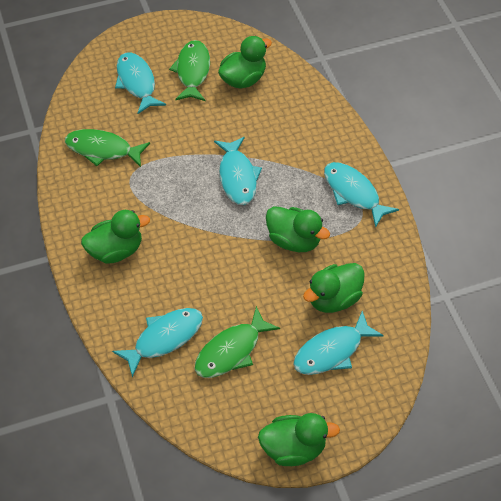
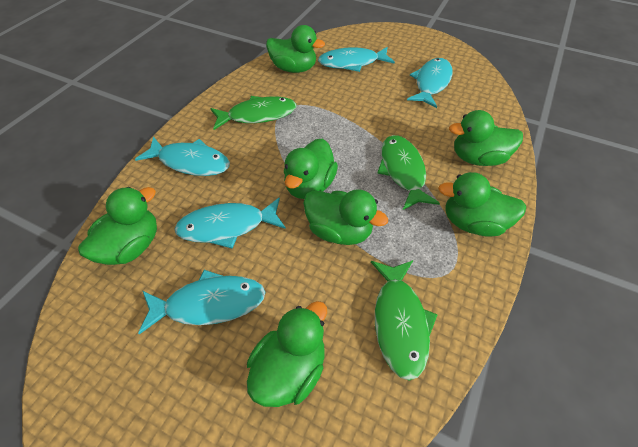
green duck: [81,210,150,264] [218,36,272,89] [258,413,340,466] [266,206,330,252] [303,263,365,313] = 5 -> [78,187,157,265] [247,301,327,407] [266,25,325,73] [284,139,338,199] [303,189,388,245] [438,172,526,237] [449,110,523,166] = 7

